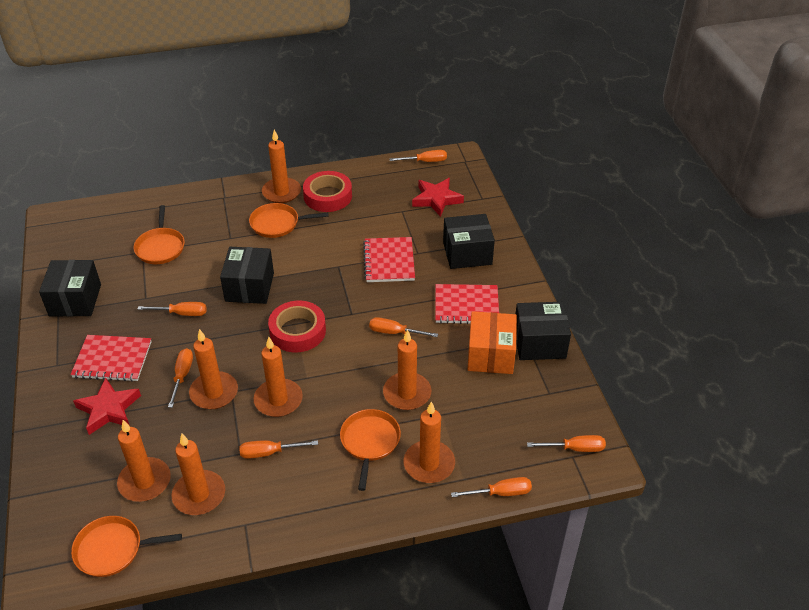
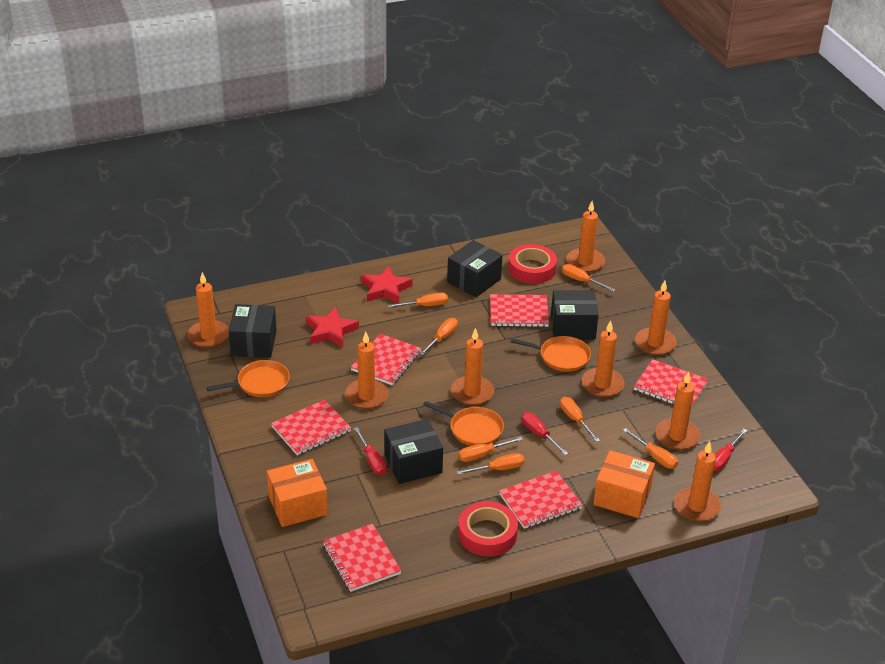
orange box: [467,311,517,374] = 1 -> [267,459,328,527] [593,450,655,518] = 2
orange candle: [117,420,171,502] [172,433,225,515] [189,329,238,409] [254,337,303,417] [262,130,301,203] [383,330,431,410] [403,402,455,483] = 7 -> [188,272,229,348] [345,332,388,409] [451,328,494,405] [566,201,605,273] [582,320,625,397] [635,281,677,355] [656,371,700,450] [674,441,721,522] = 8
orange pan: [71,516,182,577] [134,205,185,264] [249,203,329,238] [340,409,401,491] = 4 -> [206,360,290,397] [423,401,504,446] [510,336,591,372] = 3
red notebook: [71,335,152,382] [363,237,415,282] [435,284,499,324] = 3 -> [271,400,351,455] [323,524,402,592] [351,333,422,385] [490,294,549,327] [499,471,583,529] [634,359,708,408] = 6
red screwdriver: none = 0 -> [354,427,387,475] [521,412,568,455] [714,429,747,471] = 3

